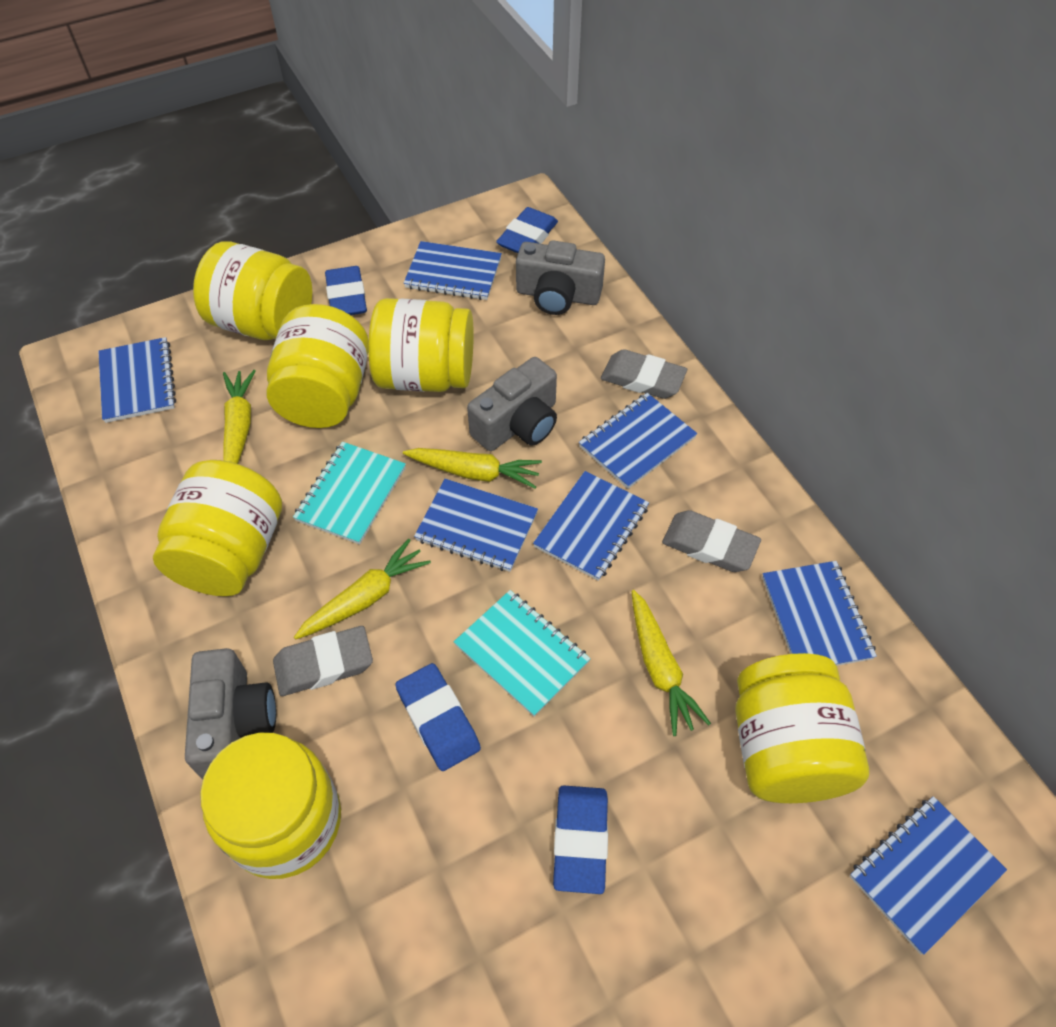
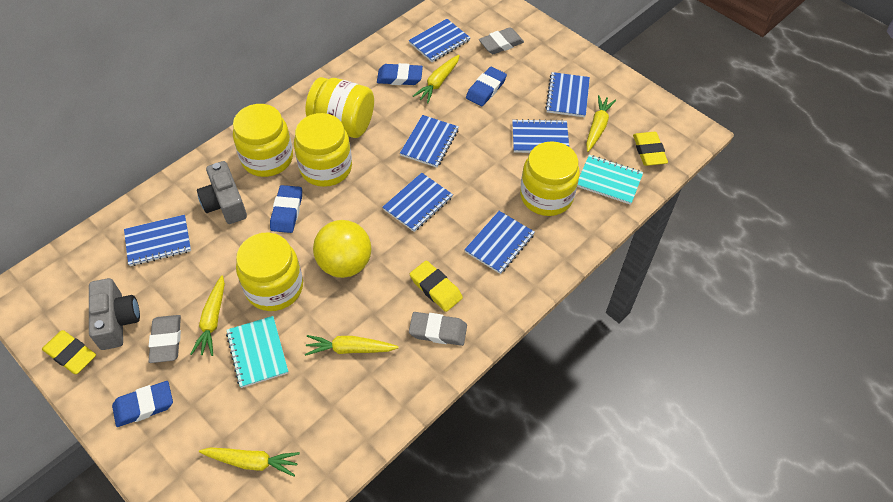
grey camera: [185,648,276,779] [467,357,557,451] [516,240,605,315] = 3 -> [89,278,140,350] [197,161,247,224] = 2
yellow ball: none = 0 -> [313,220,371,278] = 1
yellow carrot: [223,370,256,464] [294,539,431,639] [403,448,542,489] [632,590,711,736] = 4 -> [190,275,225,356] [199,448,300,477] [305,335,399,356] [413,55,460,103] [586,95,616,152] = 5
yellow eraser: none = 0 -> [42,330,96,374] [410,260,463,312] [633,132,668,166] = 3
yellow jar: [153,460,282,596] [193,241,312,340] [200,733,341,879] [267,304,369,428] [368,298,474,392] [735,653,869,803] = 6 -> [233,104,293,177] [236,233,303,311] [294,113,352,187] [306,77,374,138] [520,141,580,216] = 5

